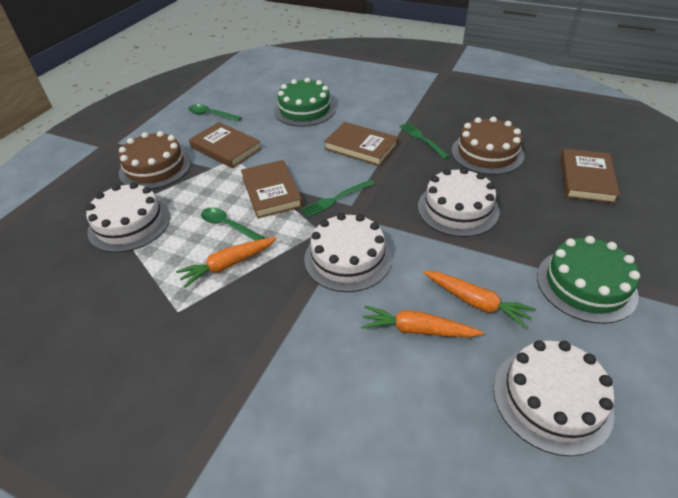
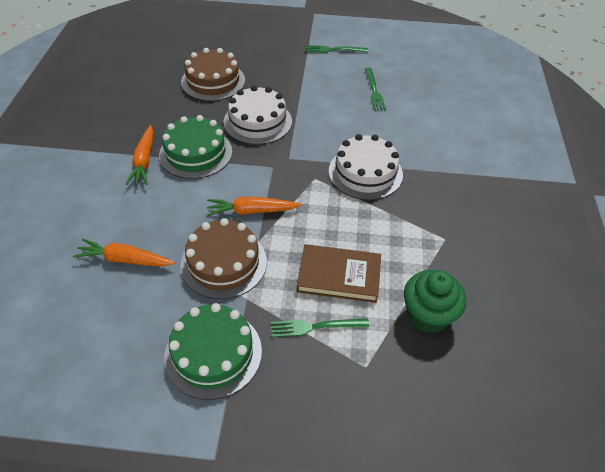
brown book: [189,122,262,168] [241,160,303,218] [324,122,398,166] [561,149,620,204] = 4 -> [297,244,381,303] = 1
green cupcake: none = 0 -> [404,270,466,333] = 1
green fork: [301,180,375,217] [399,122,450,159] = 2 -> [271,318,369,337] [306,45,368,53] [365,68,386,111] = 3
green spoon: [188,104,242,121] [201,207,265,241] = 2 -> none = 0
white cake: [86,182,170,253] [304,213,392,292] [418,167,500,237] [493,340,614,456] = 4 -> [223,85,292,145] [329,134,403,200] = 2

